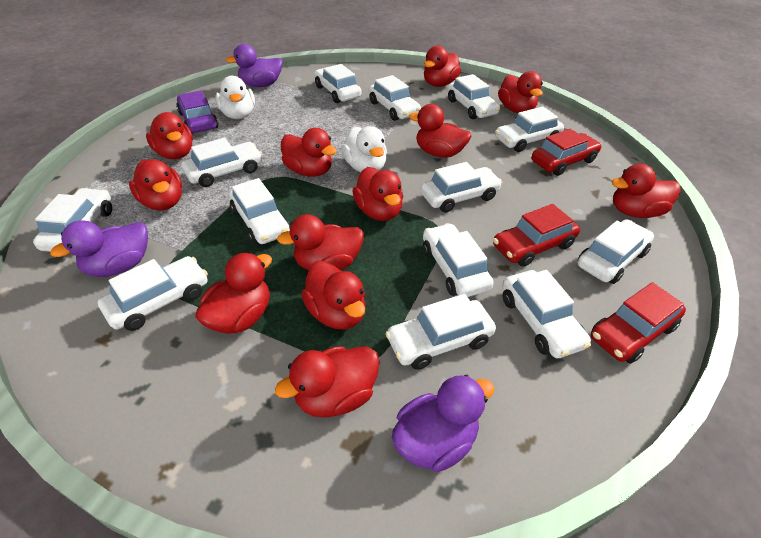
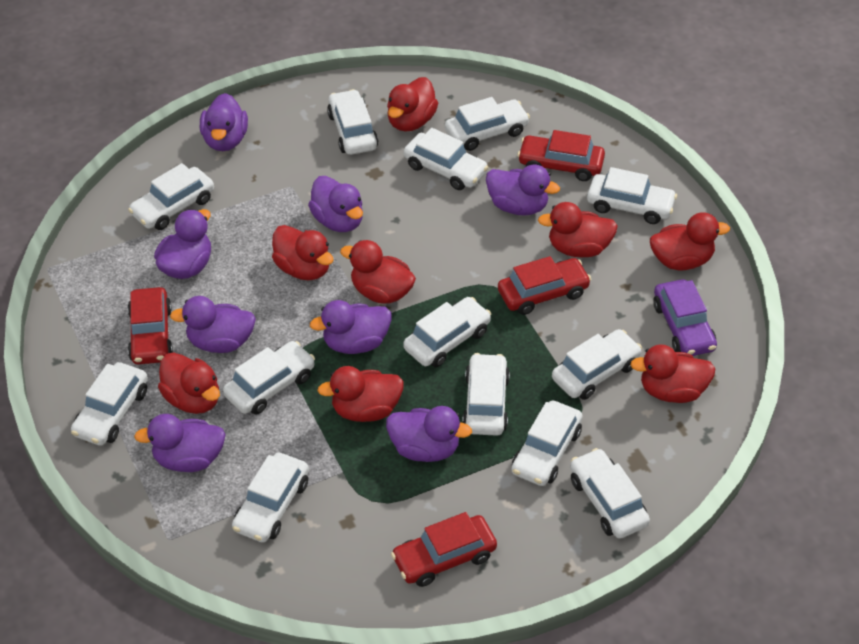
purple duck: [50,220,148,277] [226,44,283,87] [392,375,495,472] = 3 -> [134,414,226,472] [154,209,211,279] [170,296,256,353] [200,93,248,151] [308,176,363,232] [310,300,392,354] [386,406,472,462] [486,165,560,216] = 8
red car: [493,204,580,267] [532,129,602,176] [591,282,686,364] = 3 -> [128,287,173,365] [391,512,497,587] [498,256,591,315] [518,130,605,181] = 4
red duck: [129,159,182,210] [146,112,193,159] [195,253,272,334] [275,346,380,418] [277,214,364,270] [281,128,337,176] [301,261,366,329] [353,167,403,221] [409,104,471,158] [424,46,461,87] [498,71,543,113] [612,164,681,218] = 12 -> [158,352,220,414] [272,225,334,281] [318,366,404,422] [340,240,416,303] [387,77,438,132] [538,202,618,257] [630,344,716,403] [650,212,730,271] = 8
white duck: [215,76,255,119] [341,126,387,172] = 2 -> none = 0

